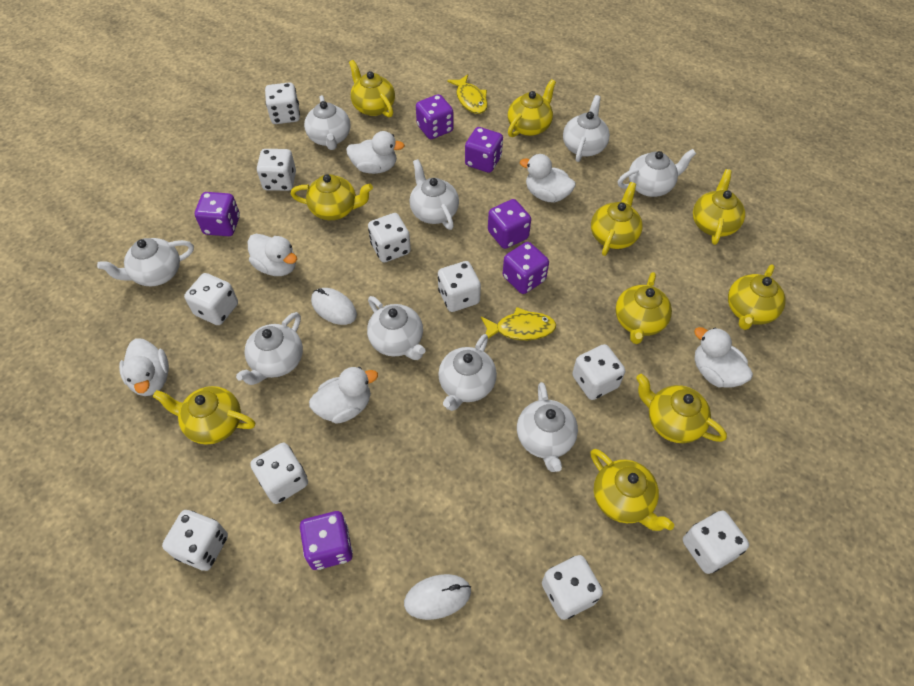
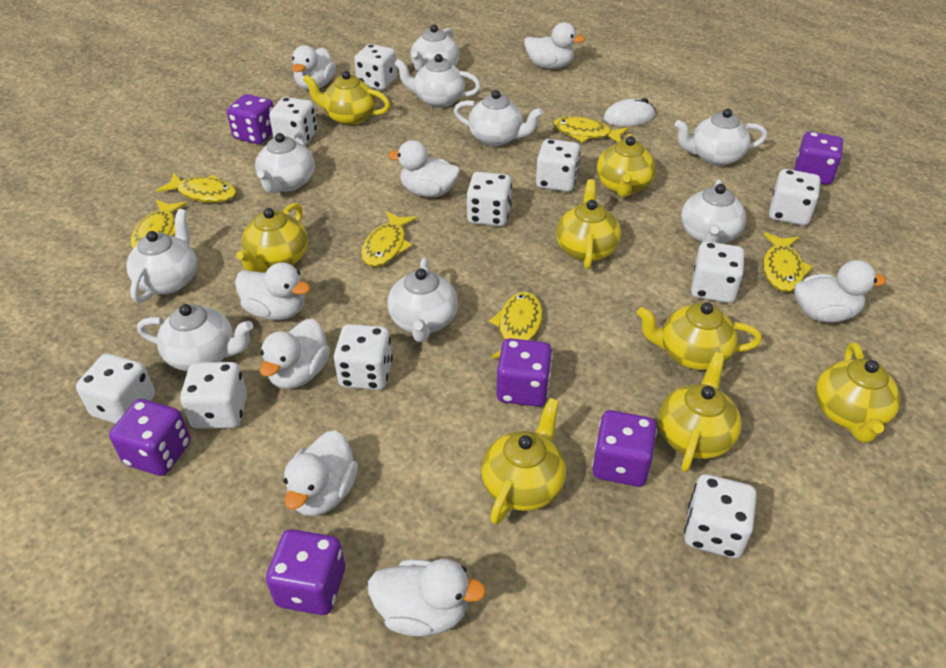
white duck: [119,338,169,396] [248,234,297,276] [309,367,378,424] [346,131,405,174] [520,154,576,203] [694,327,753,388] = 6 -> [235,262,311,320] [260,319,330,389] [284,430,358,516] [292,45,336,90] [368,559,486,636] [388,140,460,197] [524,22,585,69] [794,260,886,323] = 8
white mouse: [311,288,357,325] [404,574,471,620] = 2 -> [603,98,655,126] = 1
yellow fish: [447,74,488,114] [481,307,556,340] = 2 -> [130,200,188,249] [156,173,237,203] [361,211,417,267] [489,292,543,358] [553,116,628,142] [763,232,813,292] = 6
yellow teapot: [153,386,255,445] [291,174,373,220] [349,60,395,117] [508,79,556,137] [590,449,674,531] [591,182,643,256] [616,272,672,344] [636,374,727,443] [693,169,745,245] [728,264,786,330] = 10 -> [236,203,308,273] [303,71,390,126] [481,398,566,525] [556,179,621,269] [597,134,656,197] [637,302,762,370] [658,352,742,472] [816,342,901,443] = 8

